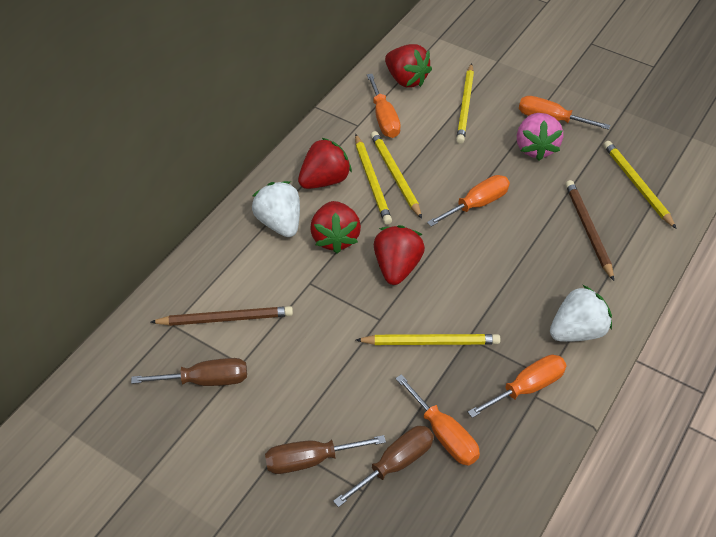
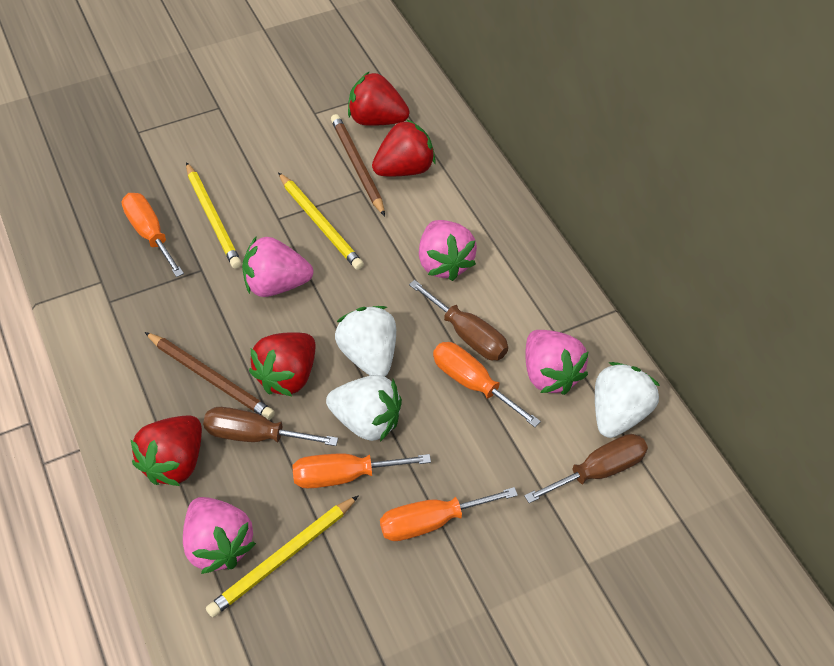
orange screwdriver: [367,74,401,138] [395,374,480,465] [427,175,510,227] [468,355,567,418] [519,96,610,130] = 5 -> [122,193,184,277] [292,453,431,488] [380,487,518,541] [433,342,541,427] = 4
pink strawberry: [517,113,563,161] = 1 -> [183,497,256,574] [242,236,314,297] [419,220,477,281] [525,330,589,395] = 4
white strawberry: [252,181,300,237] [550,285,612,342] = 2 -> [326,375,402,442] [335,306,396,377] [595,362,660,438] = 3
yellow pencil: [355,134,392,225] [356,334,501,345] [371,131,422,219] [456,63,474,144] [604,141,677,229] = 5 -> [186,162,242,269] [206,495,359,617] [278,172,364,270] = 3

